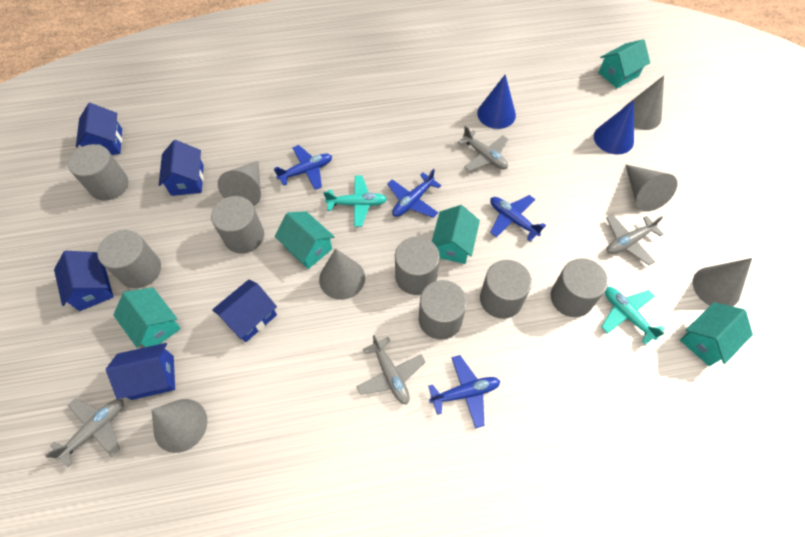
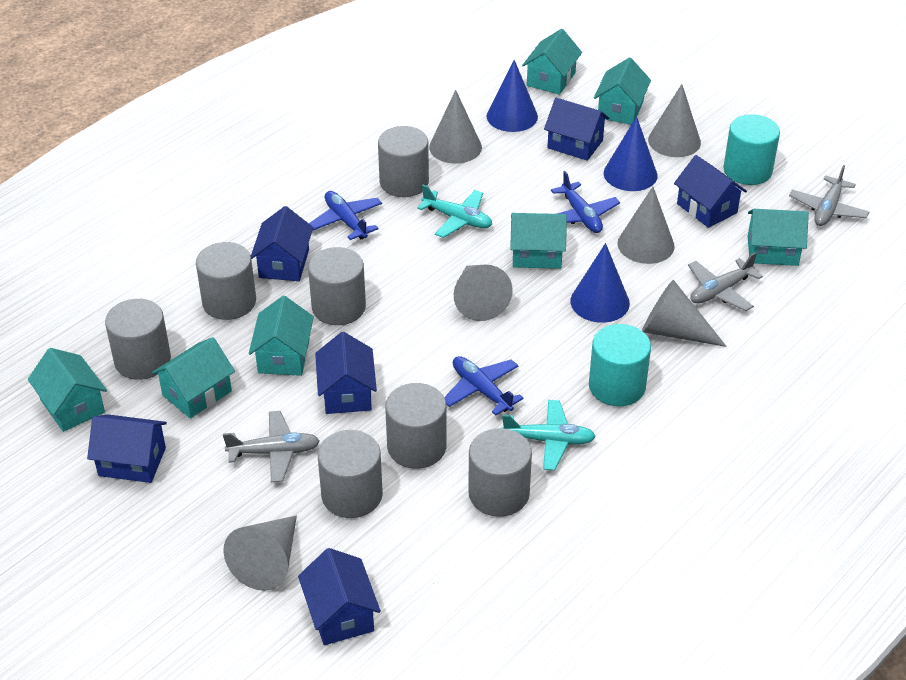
blue cone: [477,74,516,129] [594,100,634,155] = 2 -> [487,60,538,132] [570,243,630,323] [604,116,657,191] = 3
blue house: [54,251,113,311] [76,103,122,155] [106,343,175,400] [159,140,204,196] [212,279,277,342] = 5 -> [87,414,167,483] [251,206,313,281] [298,548,381,645] [315,332,377,414] [544,98,609,161] [674,155,747,228] = 6
blue plane: [274,145,332,190] [387,169,441,218] [428,355,500,429] [490,195,546,241] = 4 -> [309,191,382,240] [444,356,524,416] [551,171,620,233] = 3
grey plane: [45,398,123,468] [356,335,425,405] [458,126,508,172] [606,214,664,265] = 4 -> [223,411,320,482] [688,252,763,311] [789,165,869,226] = 3
turquoise cylinder: none = 0 -> [589,324,651,406] [723,114,780,185] = 2
turquoise house: [113,288,181,348] [275,211,335,269] [432,205,480,264] [598,39,650,88] [680,302,753,366] = 5 -> [28,348,107,432] [152,337,235,418] [249,296,314,376] [510,213,567,269] [522,29,582,95] [594,57,651,125] [747,209,809,266] = 7

